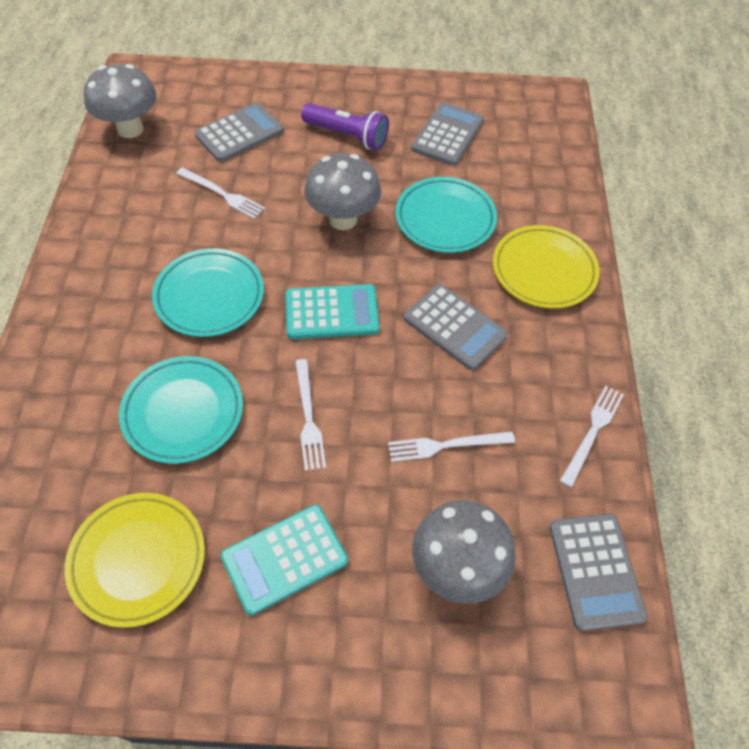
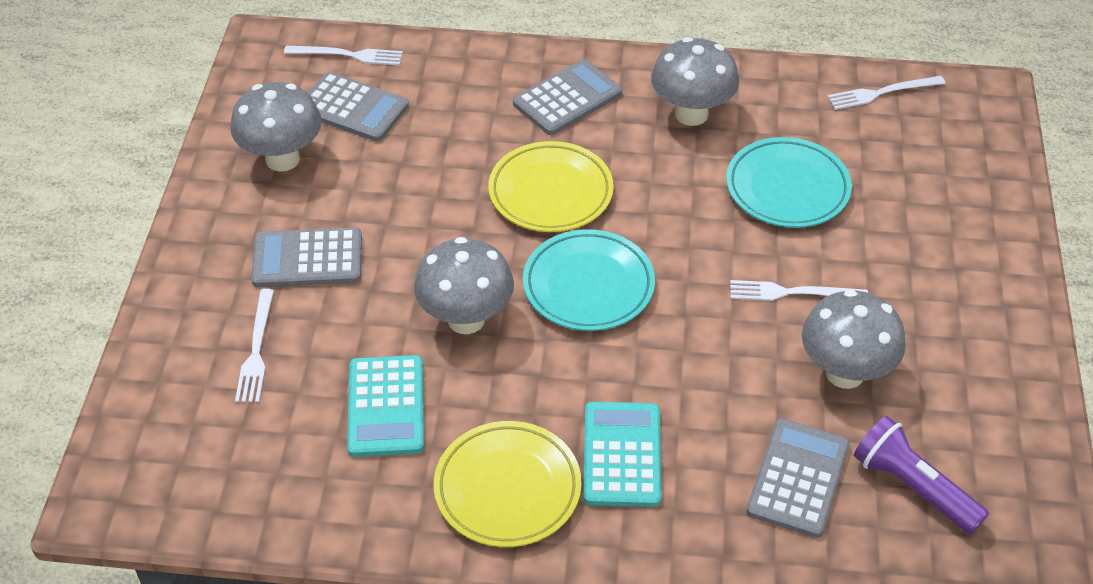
grey mushroom: [84,64,157,138] [304,153,381,230] [412,500,516,604] = 3 -> [230,82,322,172] [414,237,514,334] [651,37,739,126] [802,290,906,389] = 4
turquoise plate: [119,356,243,464] [152,248,264,337] [396,177,497,253] = 3 -> [523,229,655,331] [726,137,852,228] = 2

